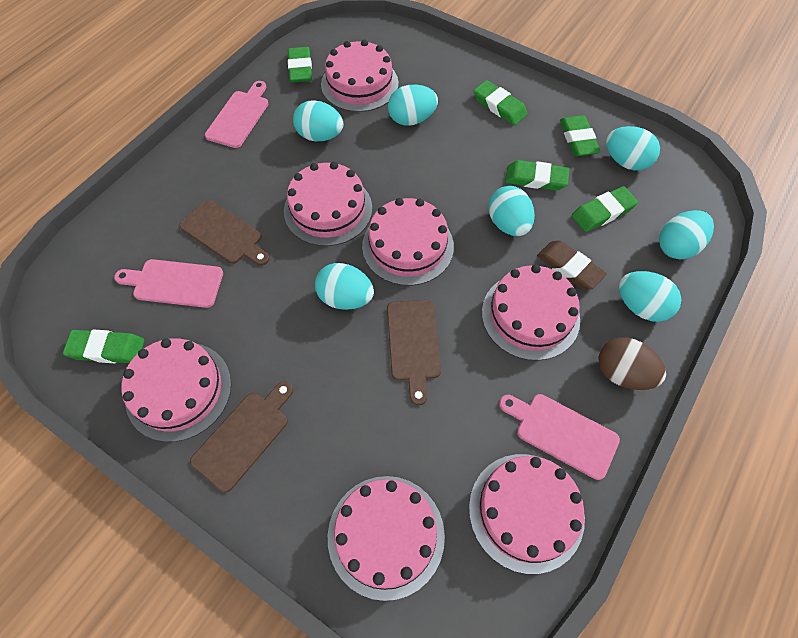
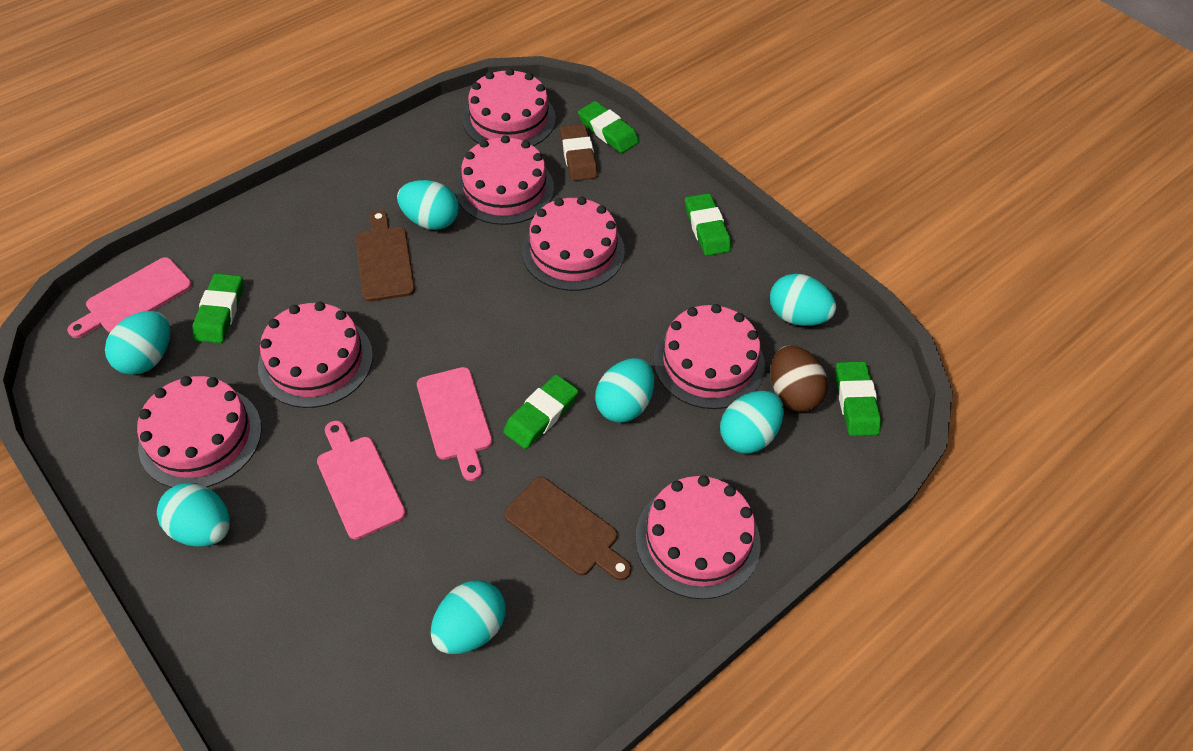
brown cutting board: [179,200,270,266] [190,381,293,492] [387,300,441,406] = 3 -> [356,210,415,302] [504,477,632,580] = 2
green eraser: [63,329,145,363] [288,47,312,83] [474,80,528,125] [505,160,569,191] [560,115,601,156] [572,186,638,232] = 6 -> [193,273,243,343] [503,375,578,449] [578,101,639,153] [685,193,731,256] [835,361,881,436] = 5

